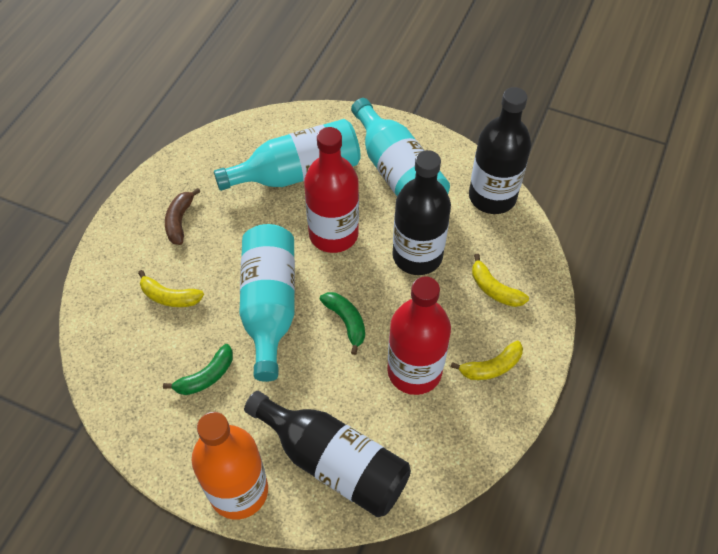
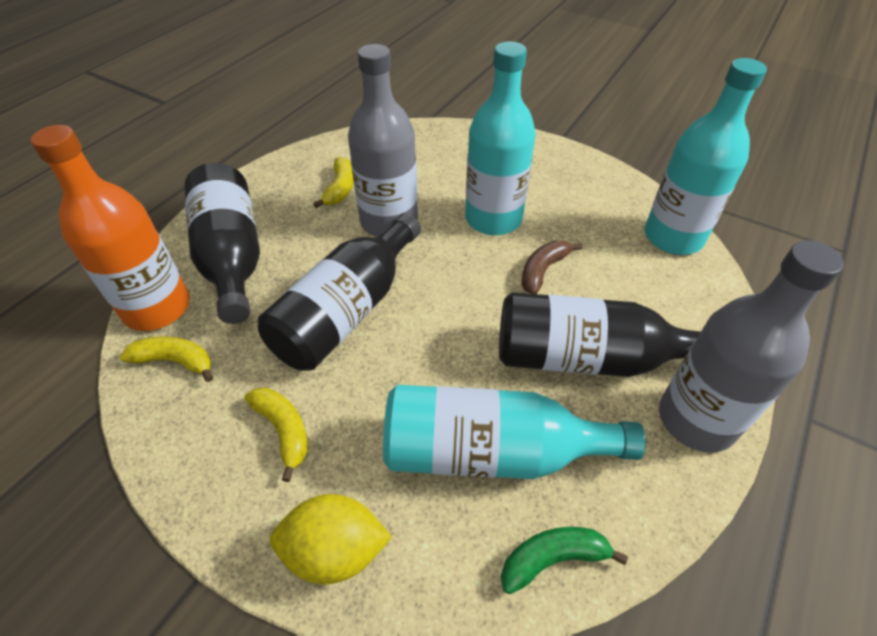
green banana: [163,344,233,395] [319,292,365,355] = 2 -> [501,527,628,594] = 1
grey bottle: none = 0 -> [348,44,418,237] [659,240,844,453] = 2
red bottle: [304,127,359,253] [387,276,451,395] = 2 -> none = 0
yellow lemon: none = 0 -> [270,494,392,585] = 1

